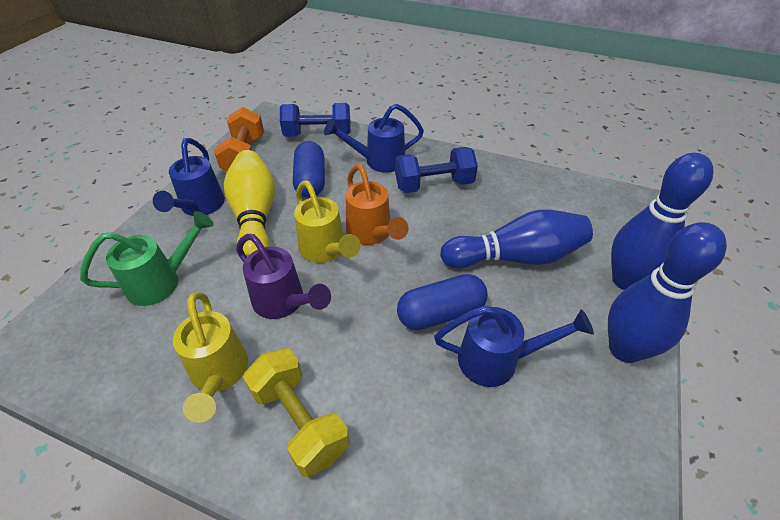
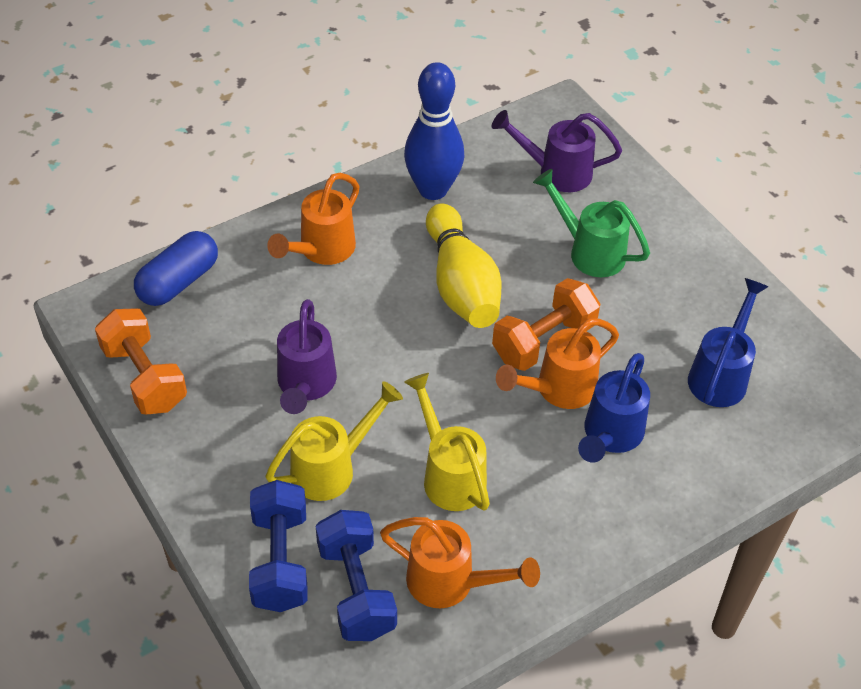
blue bowling pin: [440,209,593,268] [608,222,727,363] [611,153,714,290] = 3 -> [404,62,464,200] = 1
blue capsule: [293,141,325,198] [397,274,488,330] = 2 -> [134,231,218,306] = 1
blue watering can: [153,138,225,216] [324,104,424,173] [434,306,594,387] = 3 -> [578,353,650,462] [688,278,769,407] = 2
orange dumbbell: [214,107,264,171] = 1 -> [95,308,187,414] [492,278,600,371] = 2
orange watering can: [346,164,409,245] = 1 -> [267,173,360,265] [380,517,540,608] [496,318,619,409] = 3
purple watering can: [236,234,331,319] = 1 -> [277,299,337,414] [492,110,622,192] = 2
yellow dumbbell: [243,348,350,477] = 1 -> none = 0

